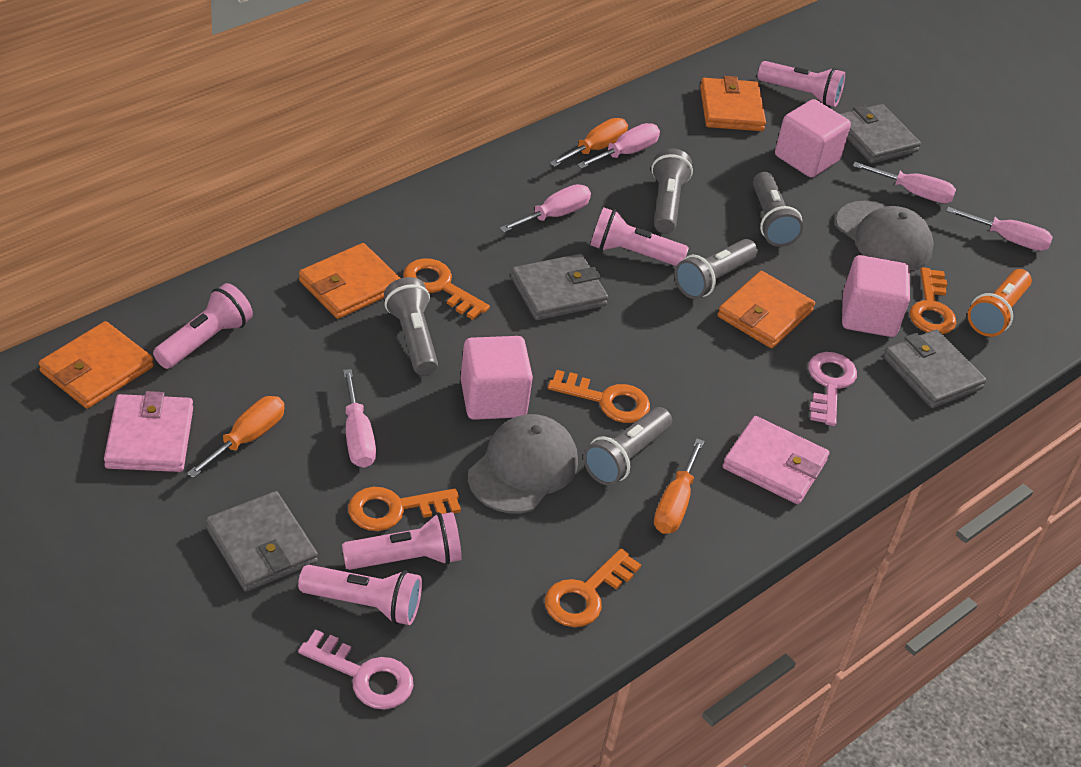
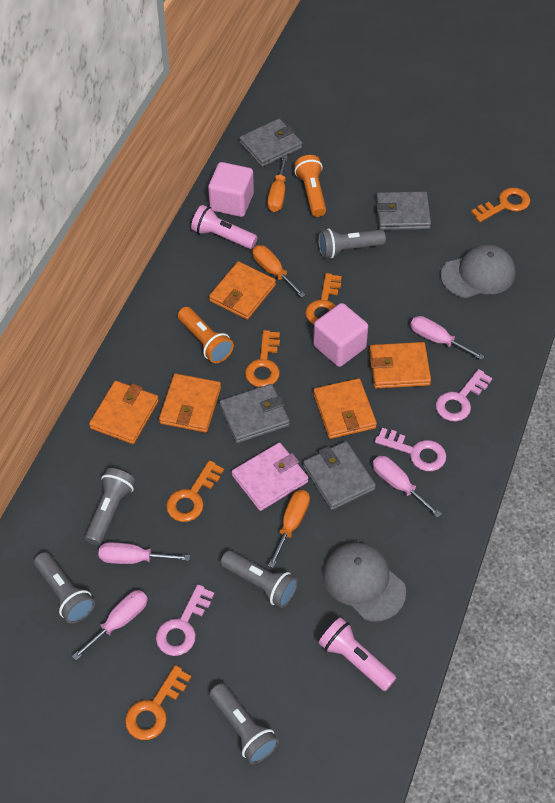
orange flashlight: [968,269,1032,337] = 1 -> [178,307,234,363] [294,155,326,217] = 2
orange wallet: [38,321,154,409] [299,243,401,319] [700,76,766,131] [717,271,815,348] = 4 -> [89,381,159,444] [159,374,221,433] [209,261,276,320] [313,378,377,439] [369,342,431,389] = 5
pink cube: [460,336,533,420] [775,99,851,178] [842,255,910,337] = 3 -> [208,162,254,217] [313,303,368,367] = 2
pink flashlight: [153,283,253,369] [298,565,422,625] [342,512,462,570] [590,207,689,266] [758,61,845,107] = 5 -> [191,205,257,249] [319,617,396,691] = 2
pink key: [298,629,414,710] [808,352,857,426] = 2 -> [156,584,214,656] [375,428,446,471] [436,369,492,422] = 3
pink screwdriver: [343,369,376,468] [500,184,591,233] [577,123,660,169] [853,162,956,203] [946,207,1053,251] = 5 -> [72,590,148,660] [98,542,190,564] [373,456,442,518] [410,316,484,360] = 4
pink wallet: [104,391,193,472] [723,416,830,504] = 2 -> [232,442,308,511] = 1

